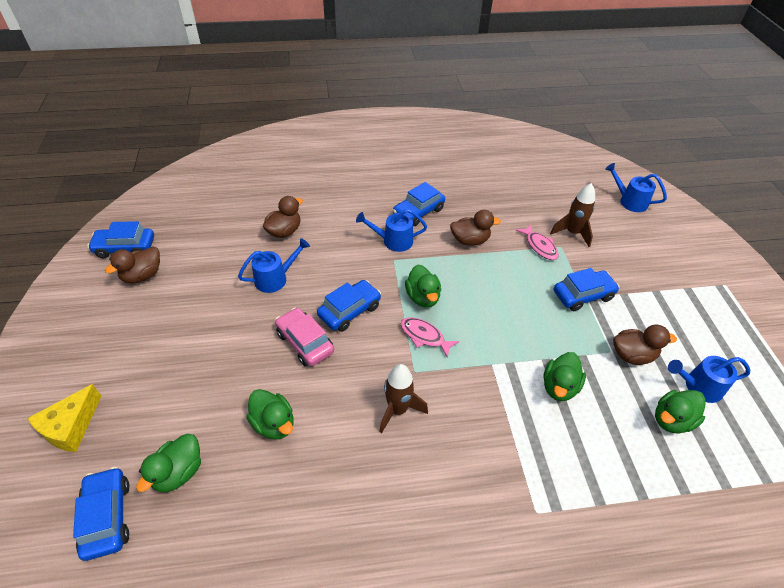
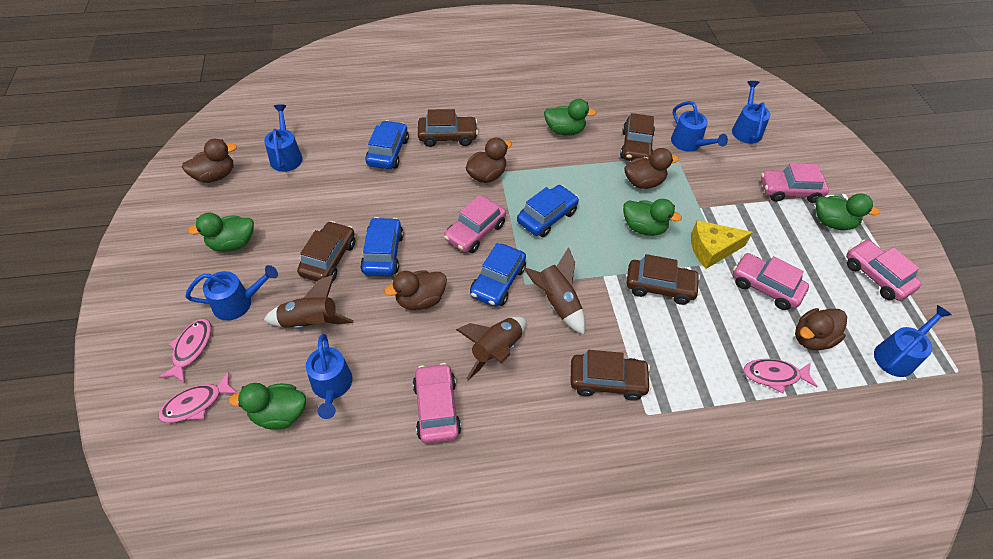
blue car: [73,467,129,561] [87,221,154,258] [317,280,381,332] [393,182,445,226] [554,268,619,311] = 5 -> [360,217,404,276] [365,120,409,169] [470,243,526,307] [517,185,579,237] = 4
blue watering can: [238,238,310,293] [356,209,427,252] [605,163,667,212] [668,356,750,403] = 4 -> [185,265,278,321] [264,105,303,172] [306,334,352,419] [671,101,728,152] [732,81,770,144] [874,305,951,377] = 6
brown car: none = 0 -> [297,221,355,282] [418,109,478,147] [570,350,651,401] [620,113,655,161] [627,254,700,305] = 5
brown duck: [105,246,160,283] [263,196,303,238] [450,210,501,246] [613,324,677,365] = 4 -> [182,139,237,183] [384,270,447,310] [466,137,512,183] [624,148,679,189] [795,308,847,350] = 5
brown rocket: [379,364,428,433] [550,183,595,247] = 2 -> [264,275,354,329] [456,316,526,380] [524,247,585,335] = 3
pink car: [275,308,334,366] = 1 -> [413,363,461,444] [444,195,506,253] [733,253,809,310] [761,163,829,203] [846,239,922,301] = 5
pink fish: [400,317,459,357] [516,224,559,260] = 2 -> [158,372,238,423] [159,319,211,383] [744,359,818,393] = 3

